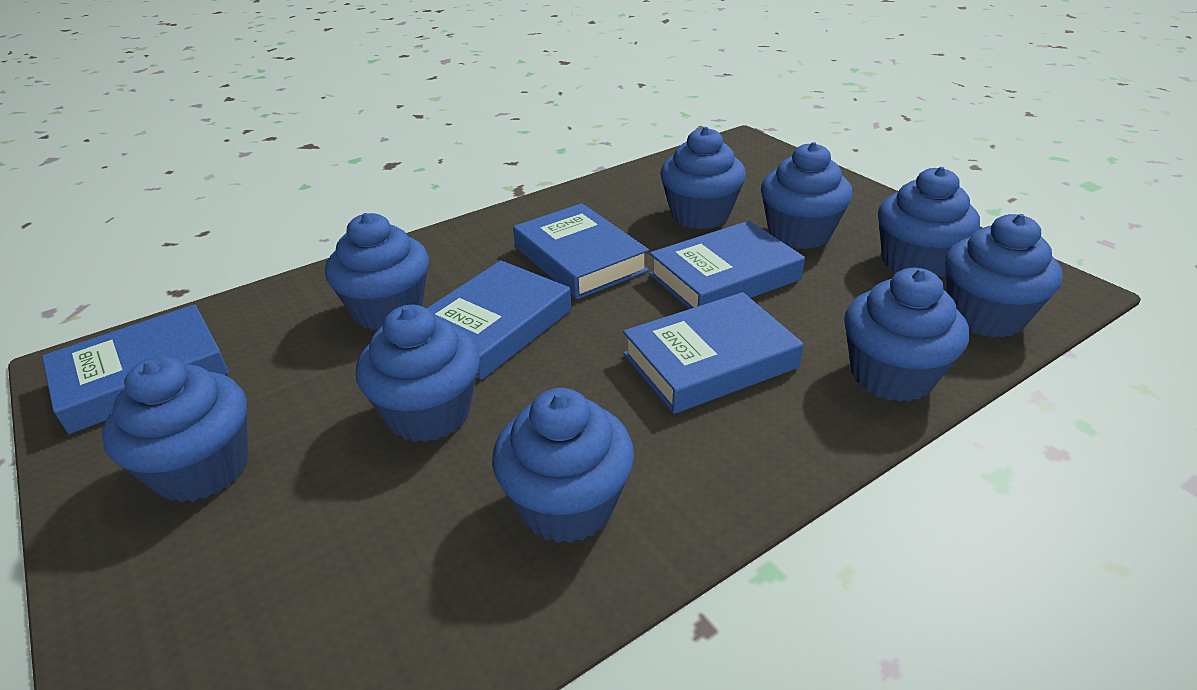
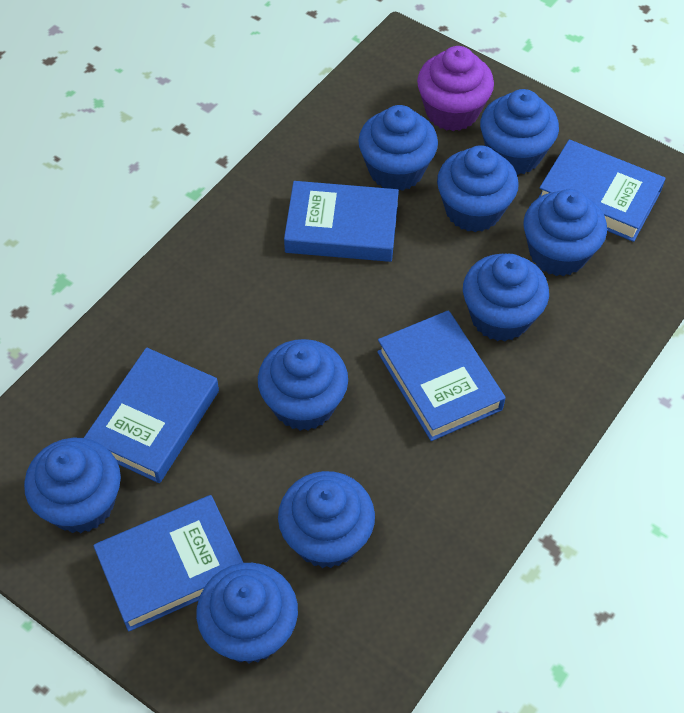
purple cupcake: none = 0 -> [417,46,494,131] = 1

